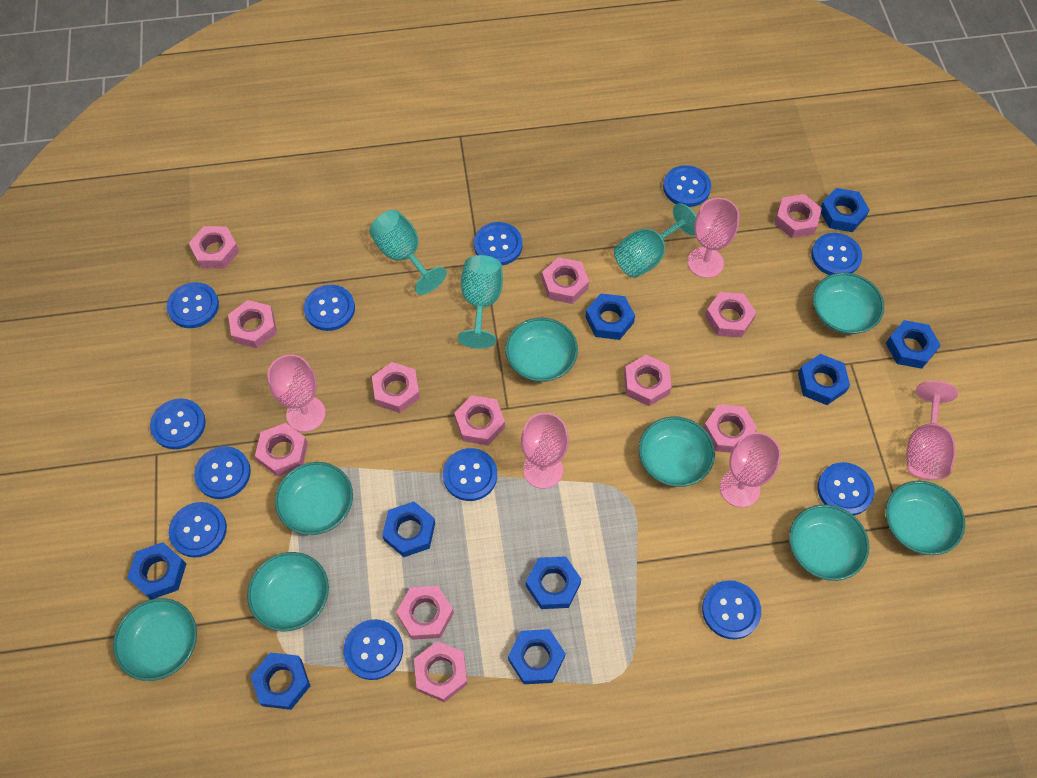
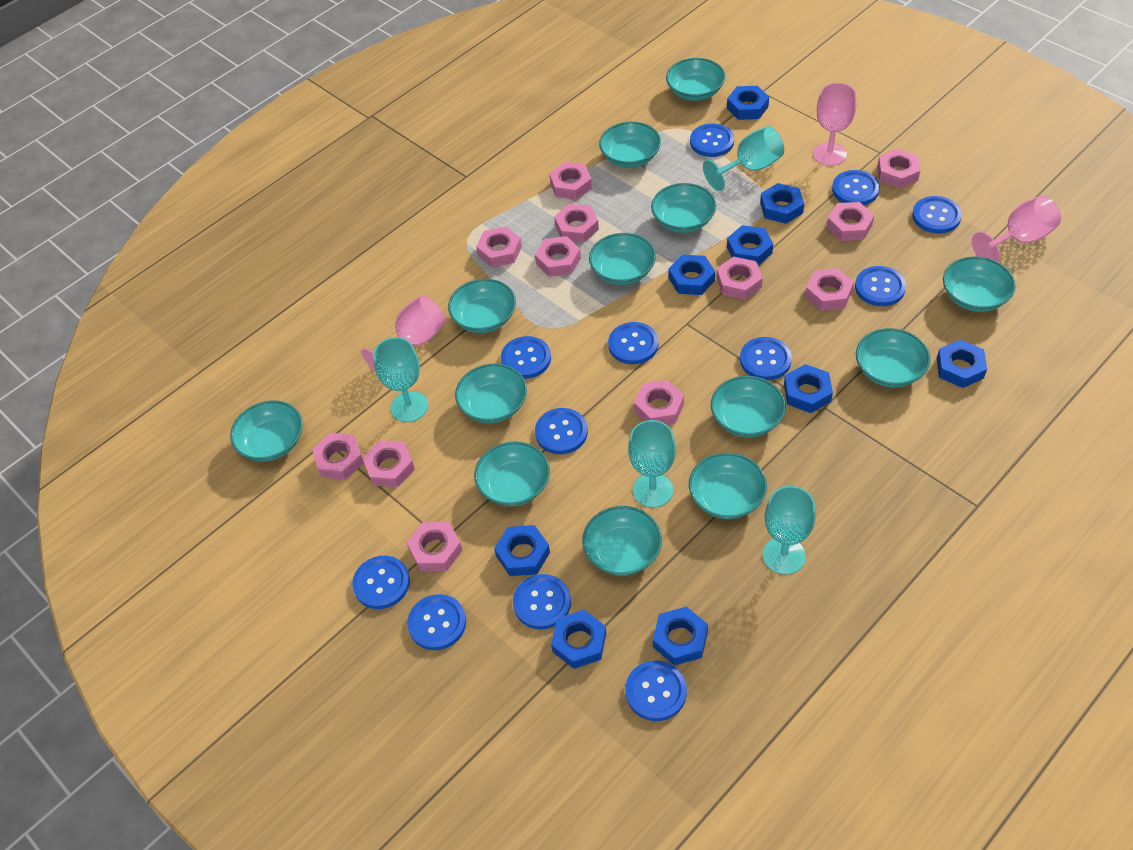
pink goblet: [268,354,326,432] [521,413,569,489] [688,198,739,278] [720,432,781,508] [906,381,958,480] = 5 -> [361,295,446,372] [813,83,856,166] [972,196,1061,262] = 3
turquoise bowl: [113,598,197,681] [247,552,329,631] [275,462,353,535] [505,318,578,382] [639,417,715,487] [789,504,869,581] [813,273,884,334] [885,481,965,555] = 8 -> [230,400,303,462] [448,279,516,333] [455,364,527,423] [474,441,550,507] [582,506,662,576] [589,233,656,285] [599,122,661,168] [651,183,716,233] [666,58,725,101] [689,452,767,519] [711,376,786,437] [856,328,930,388] [943,257,1016,312] = 13
turquoise goblet: [369,210,447,295] [458,255,503,349] [614,203,697,278] = 3 -> [373,337,428,422] [628,420,676,508] [703,126,784,191] [763,486,816,575] = 4

